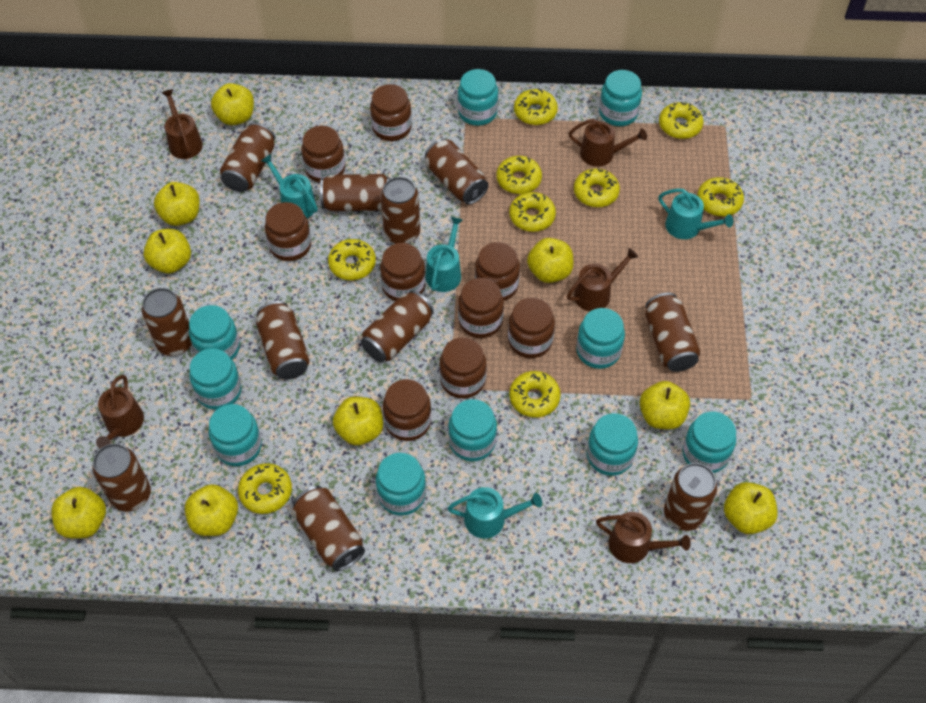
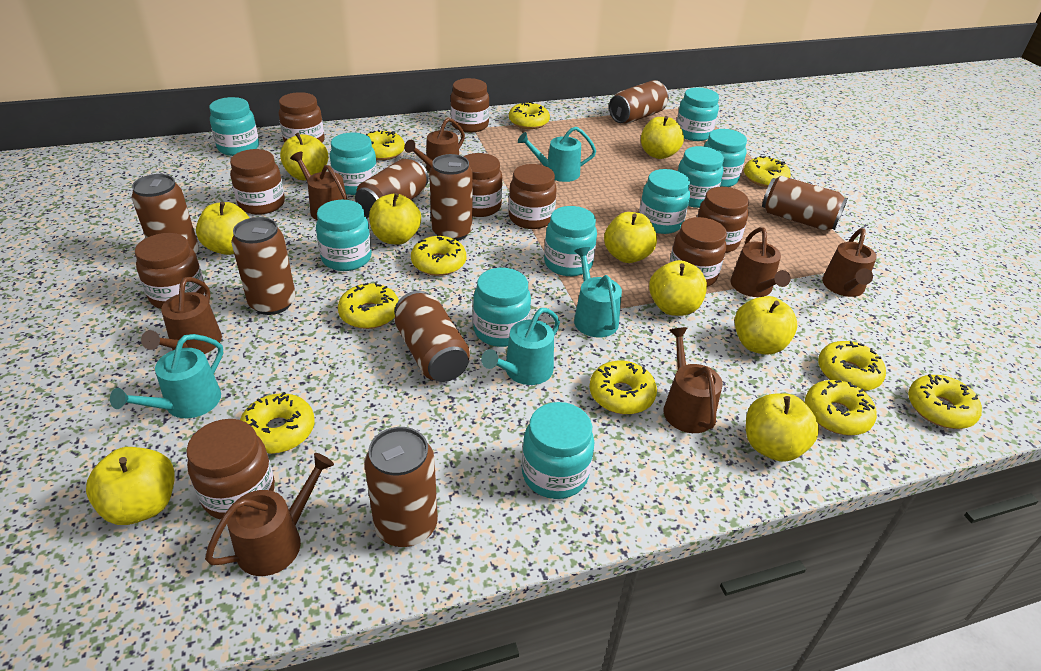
brown can: [92,444,151,512] [142,288,192,356] [220,122,275,192] [256,301,310,380] [292,486,365,571] [320,174,391,211] [361,290,434,362] [381,177,420,244] [425,139,488,204] [645,293,701,372] [664,463,718,531] = 11 -> [132,174,199,254] [231,217,296,315] [355,158,429,218] [364,427,438,547] [394,291,470,382] [429,154,473,241] [609,80,669,124] [762,176,848,230] = 8
brown watering can: [96,375,144,449] [161,89,203,159] [567,248,638,311] [569,119,647,167] [596,512,691,563] = 5 -> [141,277,222,354] [205,453,334,576] [290,152,348,220] [404,118,465,172] [664,327,723,433] [730,227,791,297] [822,228,877,297] = 7
yellow donut: [238,463,292,514] [328,239,376,280] [497,156,542,194] [509,192,556,232] [509,371,561,418] [514,89,558,125] [574,168,620,207] [659,102,703,139] [697,177,744,217] = 9 -> [240,392,314,454] [338,283,399,329] [366,130,405,160] [411,236,466,276] [509,102,550,129] [589,361,657,414] [744,156,791,187] [805,380,877,435] [818,341,886,391] [908,374,982,429] = 10

